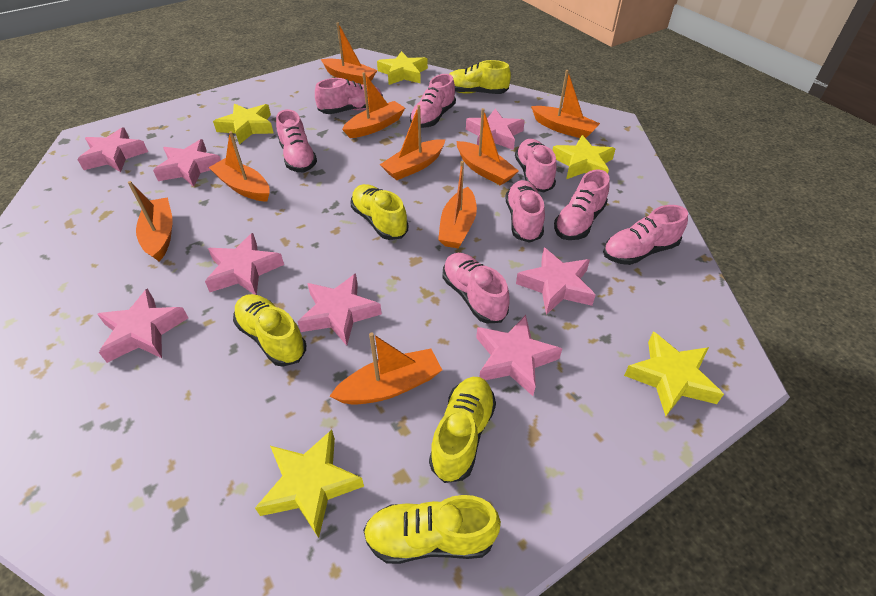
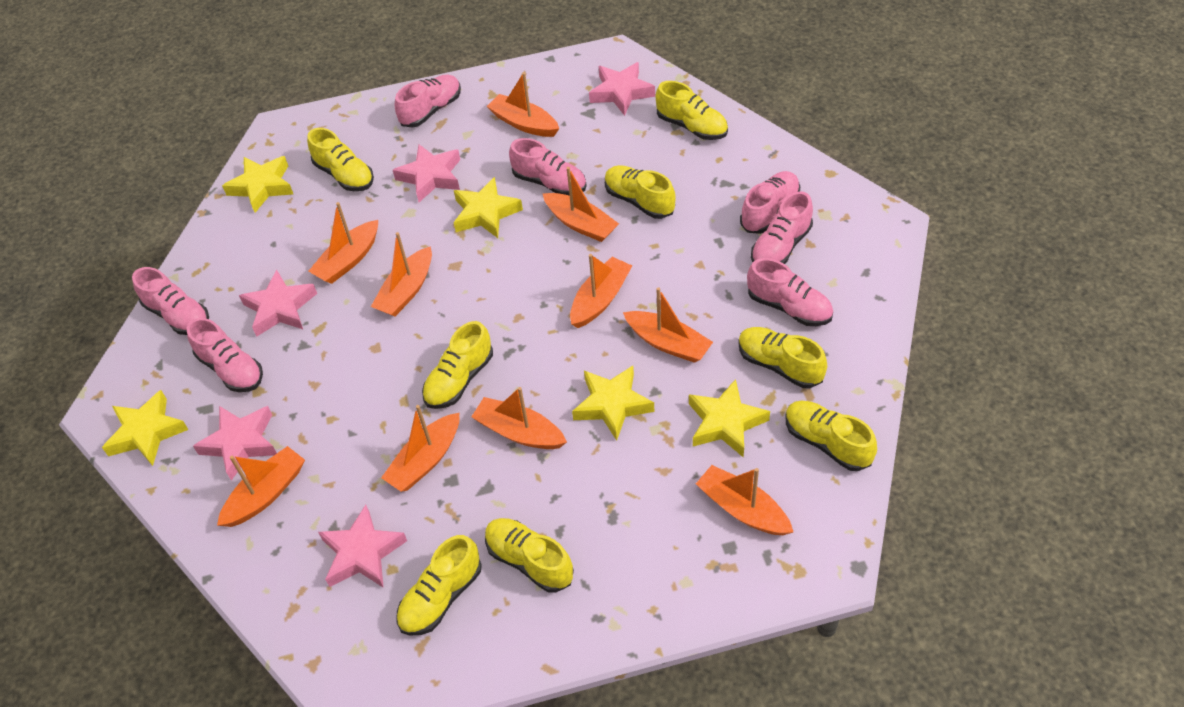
orange boat: [128,181,173,261] [209,131,269,202] [321,22,377,84] [329,333,442,405] [342,72,405,138] [380,105,445,180] [438,161,477,248] [456,108,518,186] [531,70,600,138] = 9 -> [217,446,305,527] [309,202,378,284] [371,232,432,316] [381,405,459,492] [471,387,567,449] [487,72,559,137] [543,167,619,242] [570,254,632,328] [623,287,713,363] [696,465,793,535] = 10
pink shoe: [276,109,317,172] [315,78,383,114] [410,74,456,128] [442,253,510,323] [506,180,545,243] [515,139,557,192] [554,169,610,240] [603,205,688,265] = 8 -> [132,267,209,335] [187,318,263,392] [395,75,461,128] [509,138,587,196] [740,171,800,234] [747,258,833,326] [751,191,813,264] = 7
pink star: [77,127,148,172] [97,288,188,363] [153,139,221,187] [205,233,284,295] [298,273,382,346] [466,109,525,150] [476,315,562,396] [516,248,596,315] = 8 -> [193,406,277,481] [239,270,317,337] [318,505,407,588] [393,144,460,202] [589,62,655,116] = 5
yellow shoe: [233,294,306,367] [350,184,408,240] [363,495,501,564] [429,377,496,483] [450,60,511,94] = 5 -> [307,128,374,191] [397,535,482,636] [422,321,493,409] [485,518,574,593] [605,165,675,219] [656,81,728,140] [738,327,827,388] [785,401,877,471] = 8

